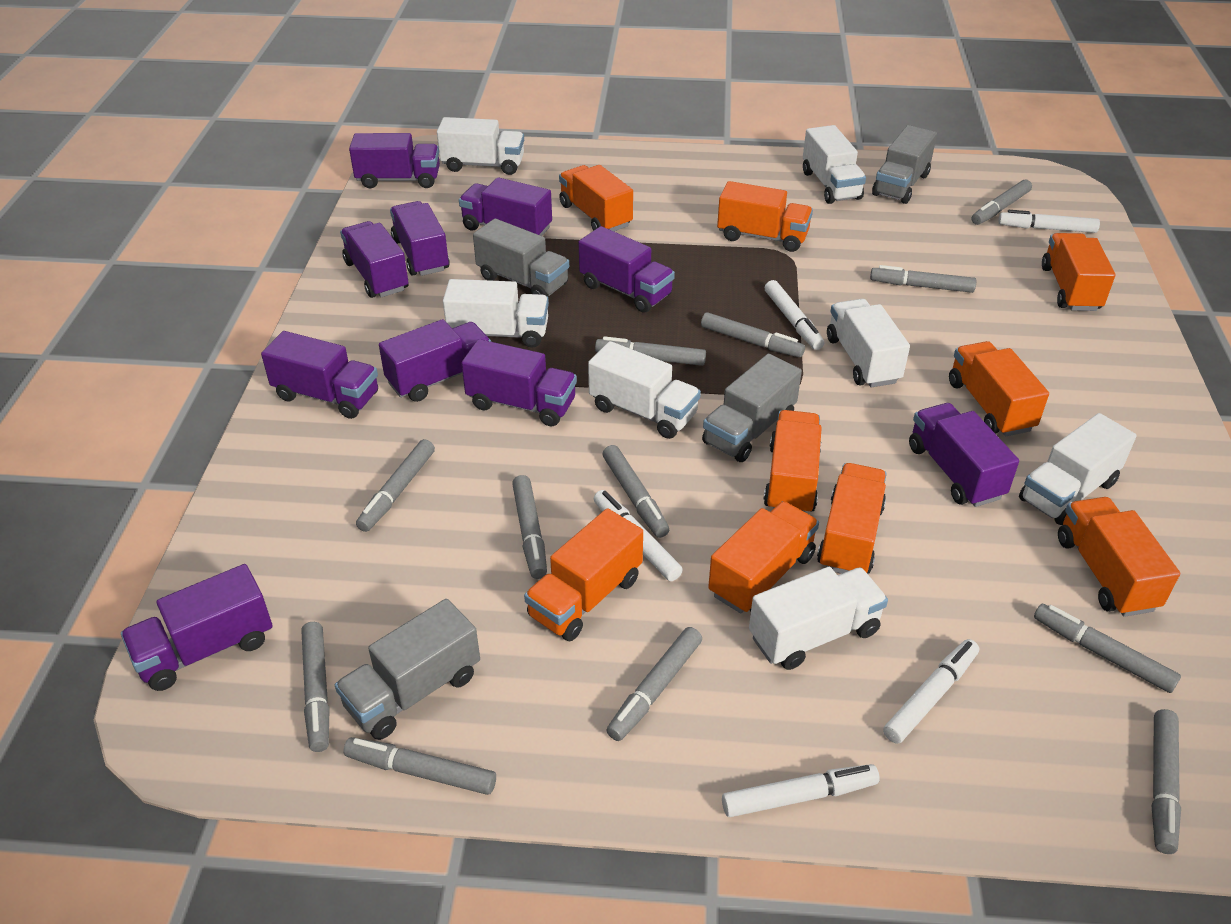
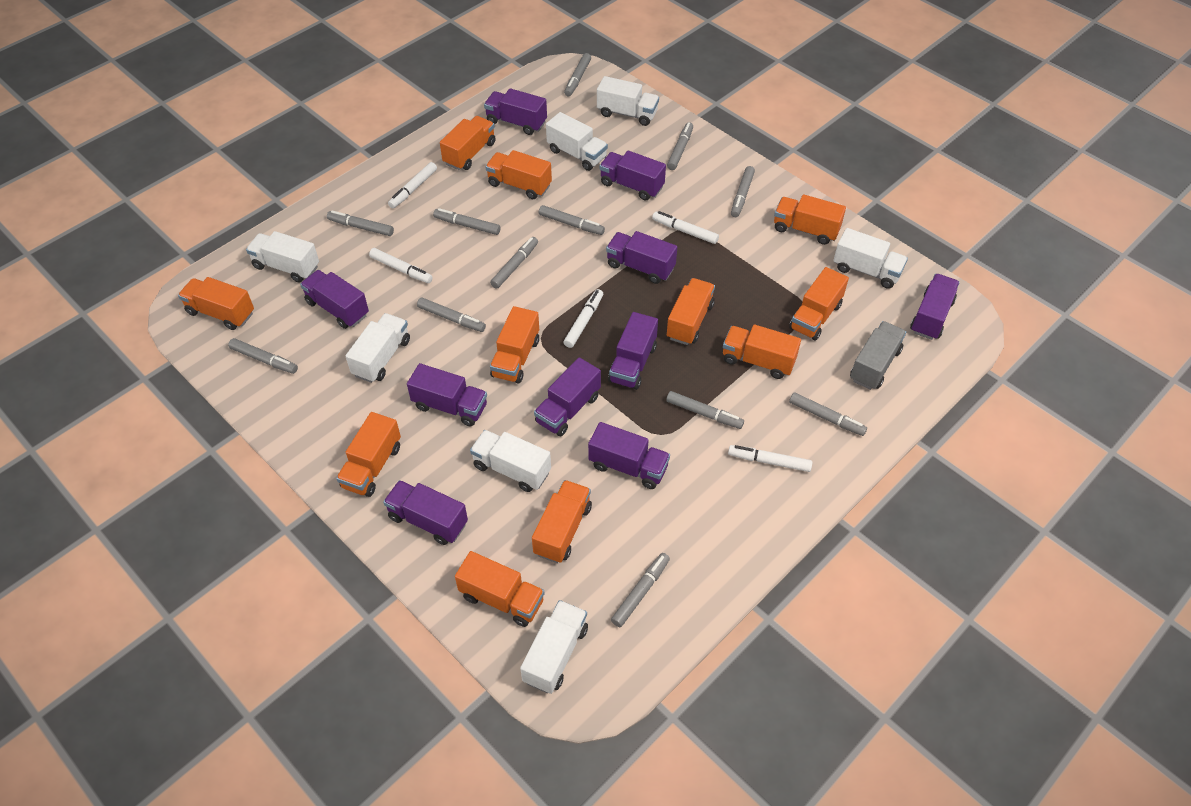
grey truck: [335,599,480,740] [473,218,569,297] [702,354,802,462] [872,125,937,204] = 4 -> [850,321,906,390] = 1
orange truck: [524,508,643,641] [559,165,633,231] [708,501,819,613] [717,181,813,252] [763,410,822,512] [817,463,887,574] [949,341,1049,436] [1042,233,1115,311] [1058,497,1180,617] = 9 -> [178,277,254,330] [336,412,401,497] [440,116,496,170] [455,551,545,627] [485,150,552,199] [490,306,539,384] [532,480,592,563] [667,278,715,345] [723,325,801,379] [774,194,846,245] [789,267,849,341] = 11

